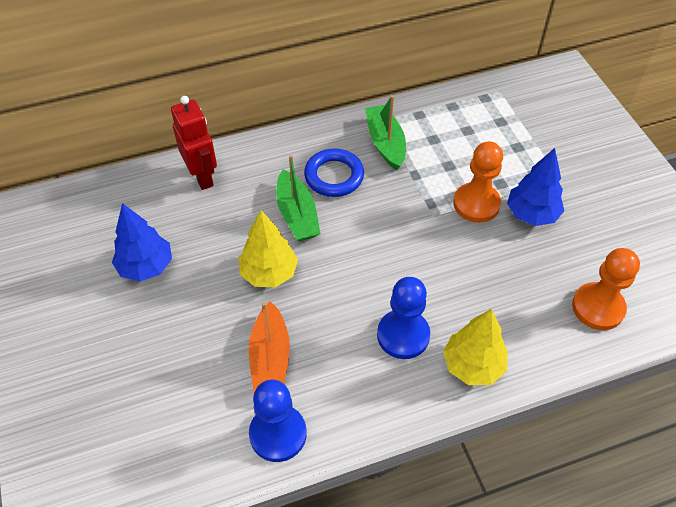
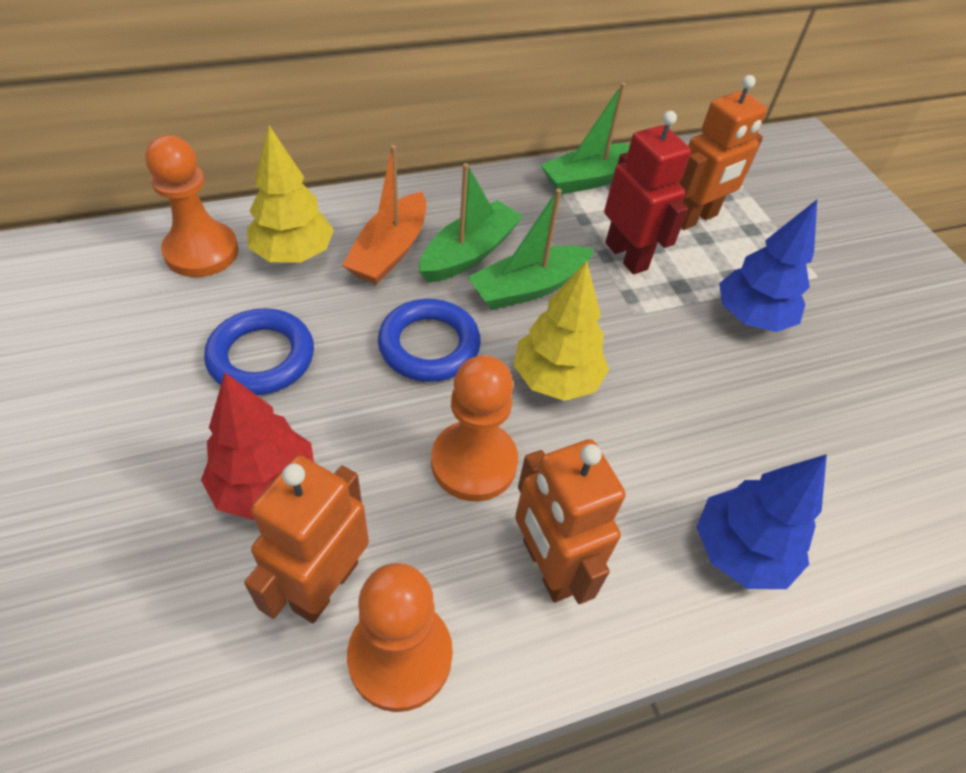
blue pawn: [249,380,307,462] [377,277,430,359] = 2 -> none = 0
blue ring: [304,149,364,197] = 1 -> [204,308,314,395] [378,299,481,382] = 2
green boat: [276,155,320,241] [365,95,406,170] = 2 -> [419,163,523,283] [468,188,595,310] [541,82,630,194] = 3
orange pawn: [453,141,503,223] [572,248,640,330] = 2 -> [145,135,239,277] [347,563,453,712] [431,355,518,501] = 3
orange robot: none = 0 -> [244,455,369,623] [515,439,626,604] [678,75,767,230] = 3
red tree: none = 0 -> [201,372,314,520] = 1

